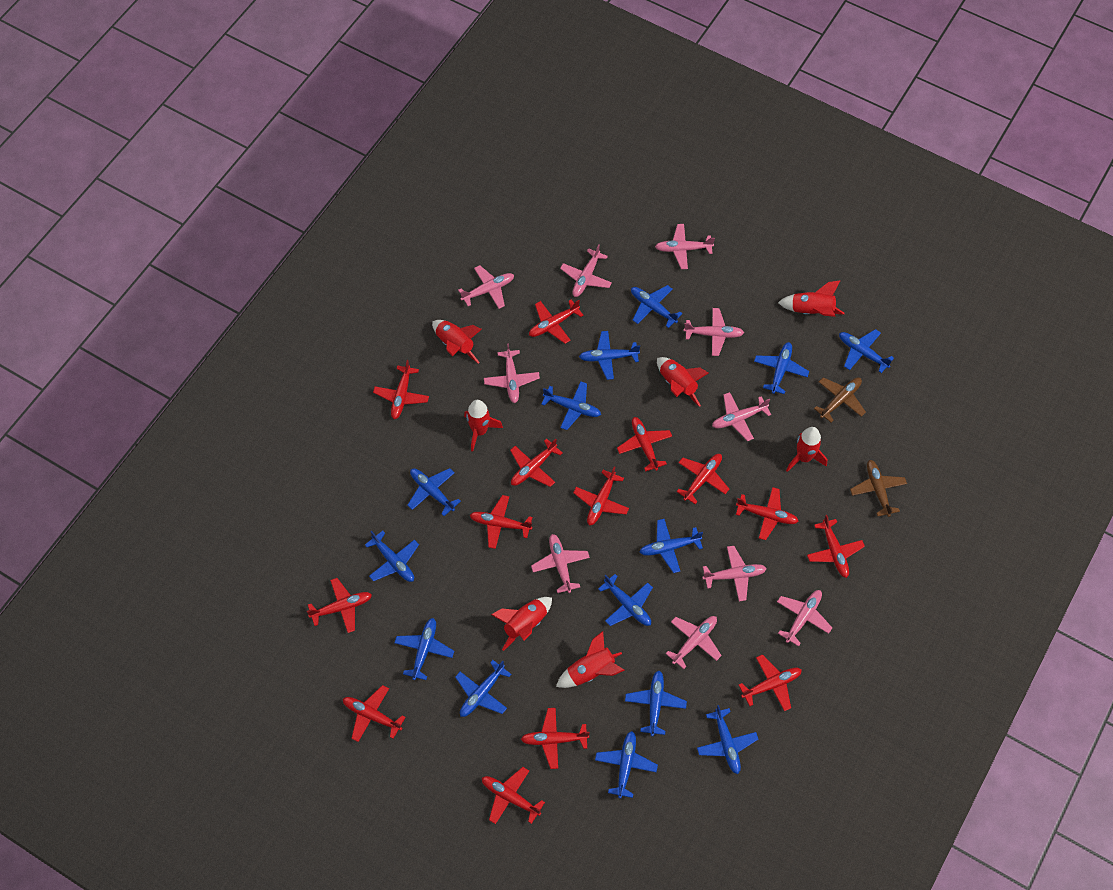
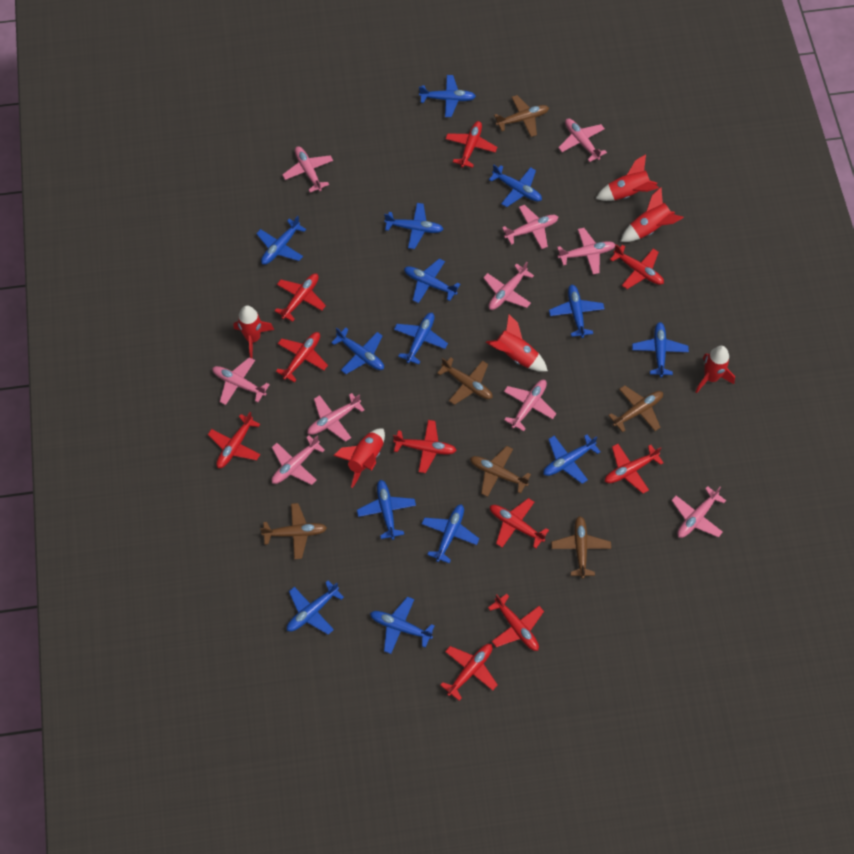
brown plane: [814,377,866,422] [850,460,907,517] = 2 -> [260,503,327,559] [437,357,492,405] [470,446,531,497] [494,95,549,137] [551,516,611,579] [608,385,663,432] = 6
red plane: [307,578,372,633] [343,685,406,742] [373,360,429,419] [470,495,532,549] [482,767,545,824] [510,438,562,487] [521,708,590,769] [529,300,583,344] [573,466,629,525] [617,417,672,472] [676,454,729,504] [736,487,799,540] [739,654,802,711] [807,515,865,578] = 14 -> [208,412,261,468] [275,273,326,322] [276,332,328,382] [393,420,457,473] [440,644,498,701] [445,121,497,168] [488,594,544,651] [490,498,549,548] [605,444,663,493] [610,244,664,289] = 10
red rocket: [432,320,482,364] [464,400,503,452] [491,597,552,651] [556,631,625,688] [657,357,709,407] [778,280,844,317] [786,427,827,472] = 7 -> [234,305,274,358] [333,428,385,488] [486,314,548,372] [596,154,659,201] [620,187,684,242] [695,346,735,393] = 6

